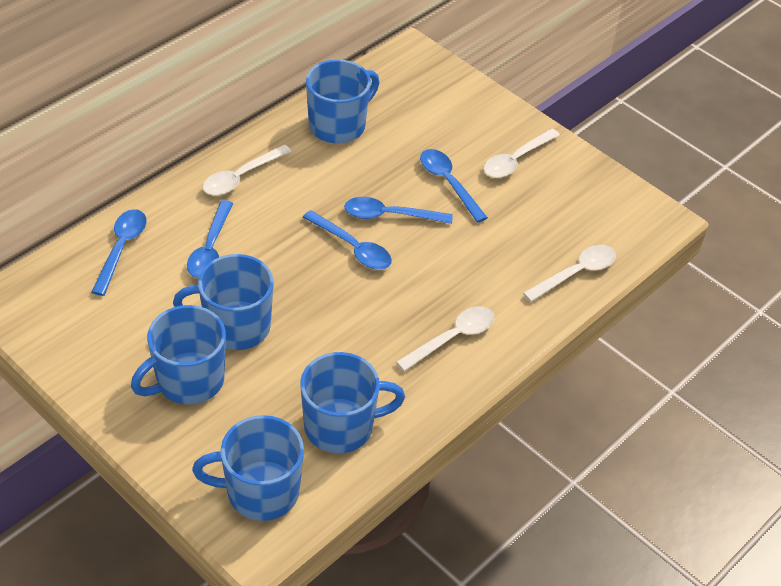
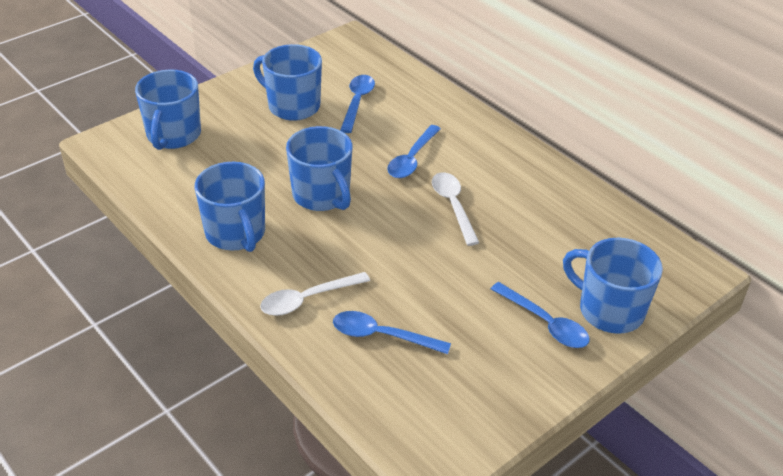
blue spoon: [91,209,146,296] [187,200,233,278] [303,210,392,270] [344,197,453,224] [420,149,488,223] = 5 -> [333,311,451,354] [340,75,375,133] [387,125,441,178] [491,282,590,348] = 4
white spoon: [203,145,292,196] [396,306,495,372] [483,129,560,178] [523,245,616,302] = 4 -> [260,272,370,316] [432,172,479,246] = 2

